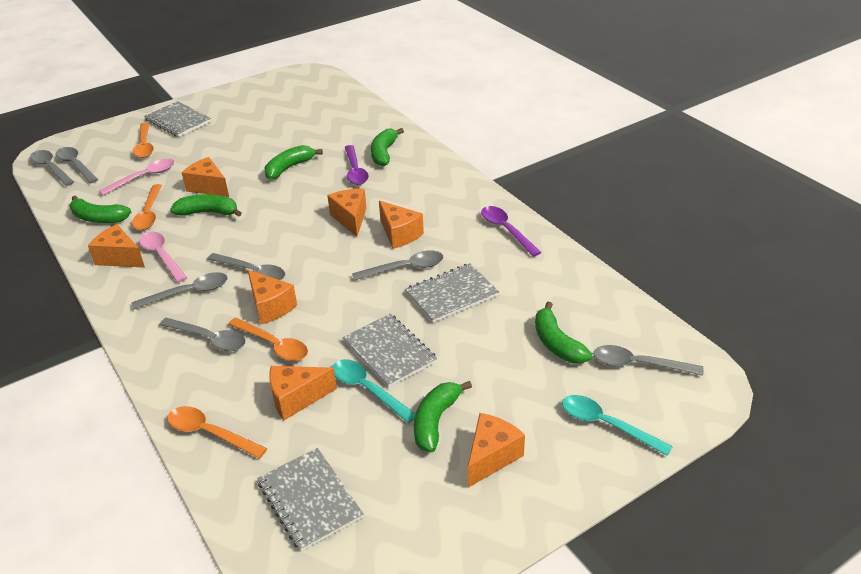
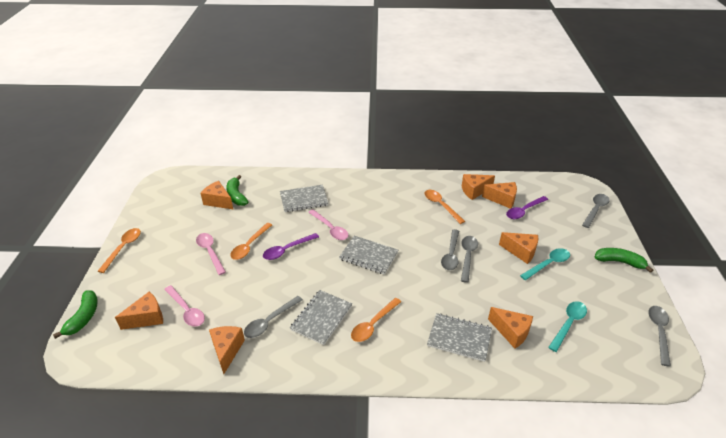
green banana: [70,196,131,223] [170,194,241,217] [264,145,323,180] [371,128,404,166] [414,381,472,452] [535,302,592,364] = 6 -> [53,290,98,339] [226,175,249,206] [595,248,653,273] = 3
grey spoon: [30,150,74,186] [56,147,99,184] [132,272,228,309] [159,318,246,351] [207,253,285,280] [352,250,443,281] [593,345,704,376] = 7 -> [244,296,303,338] [441,229,459,270] [461,236,478,283] [582,194,610,228] [648,306,671,367] = 5
pink spoon: [99,159,174,195] [139,232,187,283] = 2 -> [164,285,205,327] [196,233,226,275] [308,210,348,240] = 3

